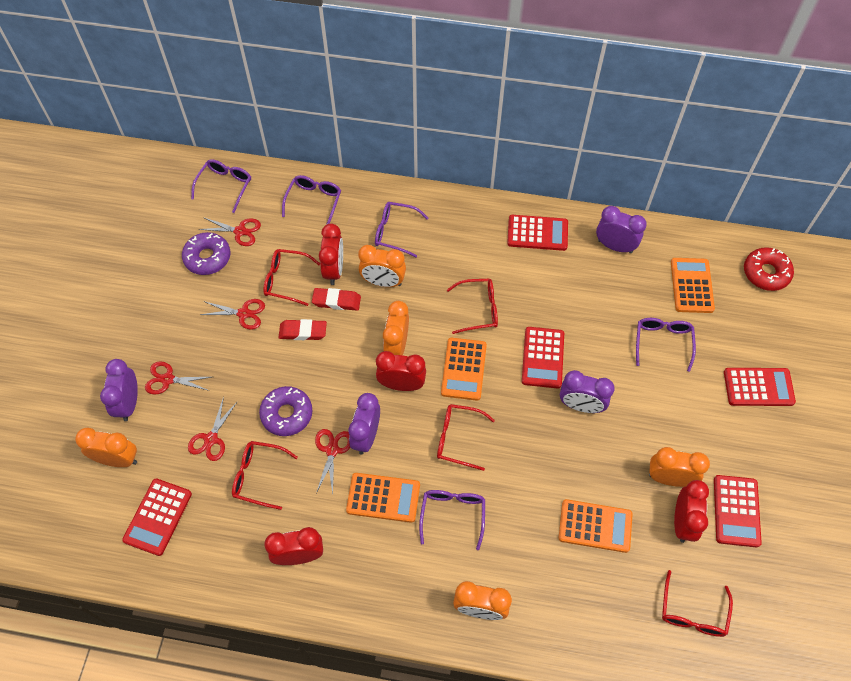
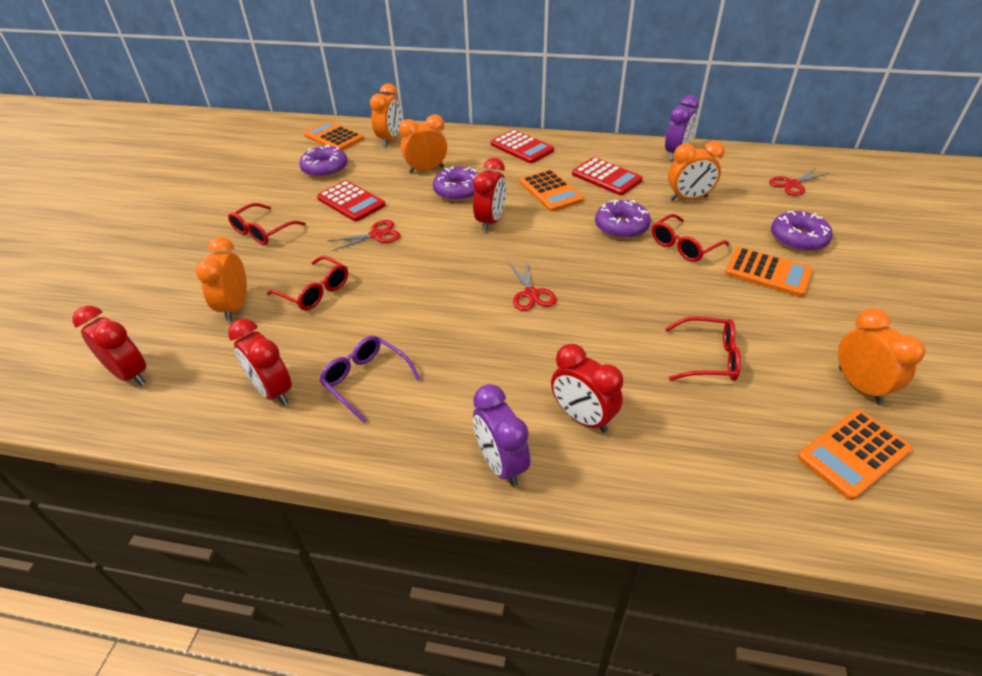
purple clock: [100,359,138,421] [349,393,380,455] [560,370,615,413] [596,206,647,253] = 4 -> [473,384,530,486] [665,95,699,161] = 2
purple donut: [182,232,230,275] [259,386,313,436] = 2 -> [299,144,348,178] [433,166,479,201] [595,199,651,239] [771,211,833,252] = 4
purple glasses: [191,159,251,213] [282,175,341,225] [375,202,428,257] [419,490,485,550] [636,318,696,372] = 5 -> [319,336,421,423] = 1
red calculator: [122,479,192,556] [507,215,568,251] [522,327,564,389] [714,475,762,547] [724,368,796,406] = 5 -> [317,180,385,222] [491,130,554,163] [572,157,643,195] = 3
red donut: [744,247,794,291] = 1 -> none = 0
red eraser: [279,319,327,340] [312,288,361,311] = 2 -> none = 0
red glasses: [232,441,298,510] [264,249,320,306] [437,404,495,471] [447,279,498,334] [662,570,733,637] = 5 -> [228,203,306,245] [267,256,348,310] [652,214,730,262] [665,317,741,381] = 4
red scissors: [145,362,211,395] [188,396,238,461] [199,217,261,246] [200,299,265,330] [315,429,350,494] = 5 -> [329,220,400,251] [509,261,557,311] [769,168,829,196] = 3

